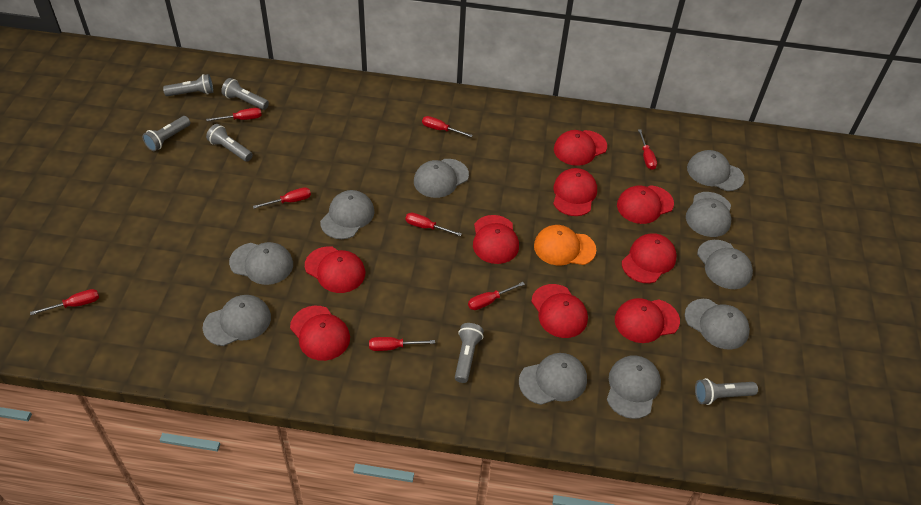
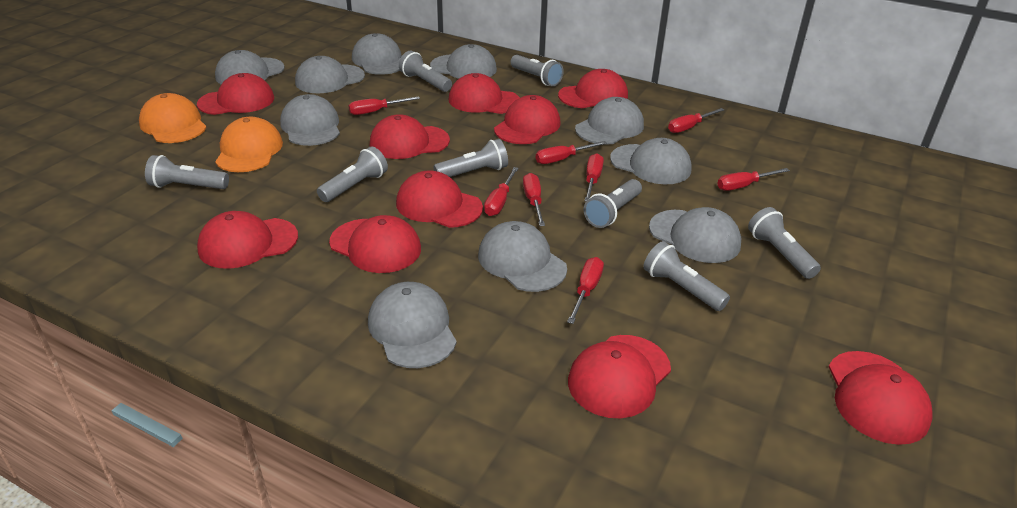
grey flashlight: [142,116,190,151] [163,74,214,96] [206,124,253,162] [221,78,269,110] [455,323,484,383] [695,378,758,405] = 6 -> [145,155,229,189] [317,146,388,202] [399,51,452,92] [433,139,508,177] [510,55,564,86] [584,179,642,228] [643,241,730,311] [748,207,821,279] = 8
orange cap: [534,225,596,265] = 1 -> [139,93,207,143] [215,117,283,172] = 2
red cap: [290,306,350,361] [305,246,365,293] [473,215,519,264] [531,284,588,338] [553,168,597,216] [554,130,607,166] [615,298,680,343] [617,185,674,224] [622,233,677,283] = 9 -> [197,73,274,115] [197,211,298,269] [329,215,421,273] [370,114,450,159] [396,170,483,228] [449,73,520,114] [494,95,561,144] [558,69,628,108] [568,335,671,418] [829,351,932,445] = 10

